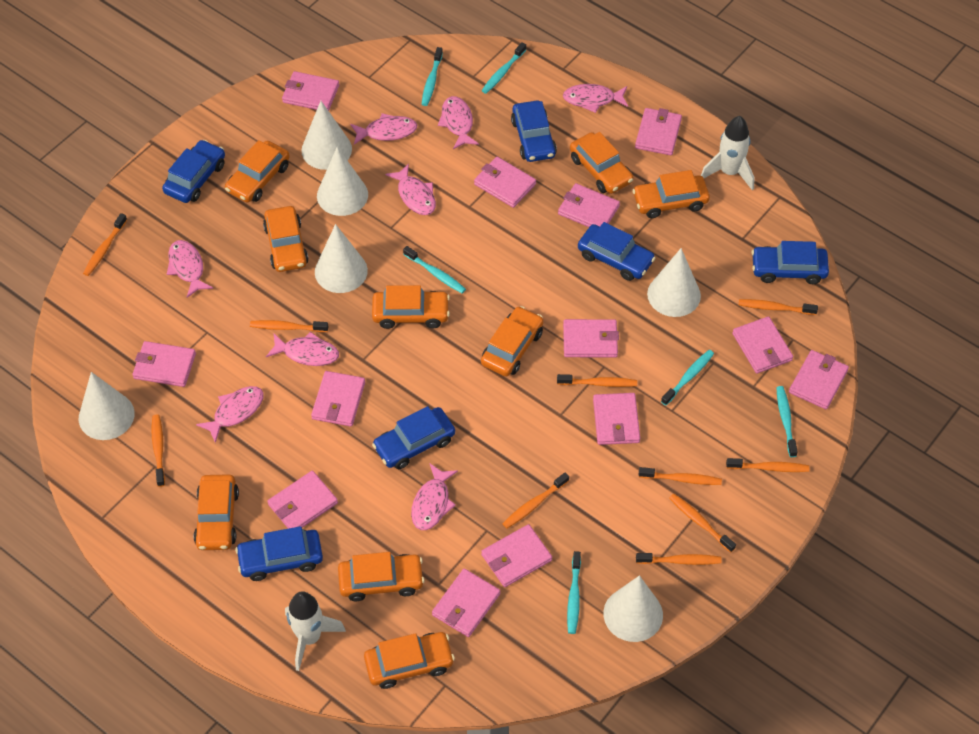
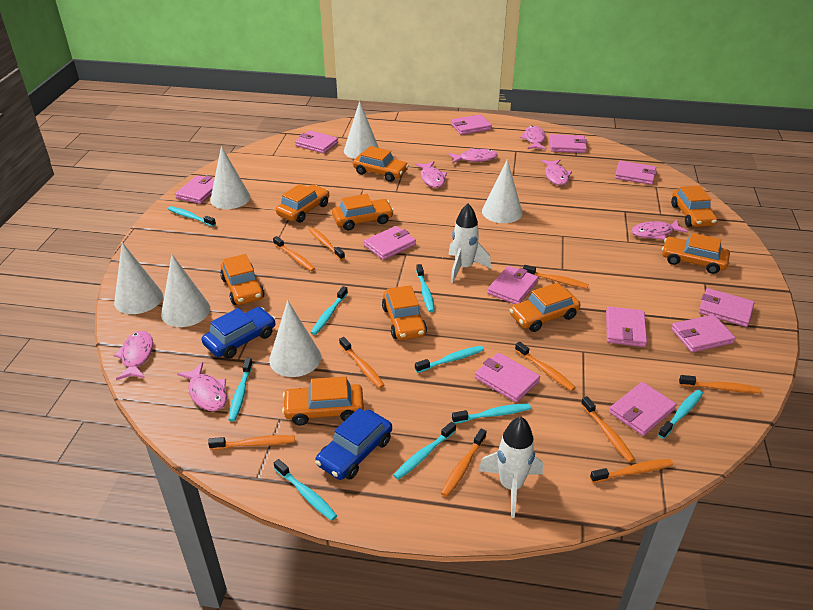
blue car: [162,140,225,203] [235,526,323,581] [372,406,455,469] [511,101,557,162] [578,222,655,281] [752,241,829,284] = 6 -> [202,307,276,359] [315,408,392,480] = 2
pink fish: [167,240,213,298] [196,386,264,443] [266,332,339,366] [350,113,417,145] [385,163,436,215] [411,463,458,530] [438,96,479,149] [563,84,628,113] = 8 -> [113,331,153,380] [177,362,227,411] [416,161,447,188] [449,148,498,163] [520,126,547,150] [541,159,572,185] [631,220,688,240] = 7
pink wallet: [132,341,196,387] [267,471,338,529] [282,71,339,111] [311,371,365,427] [432,569,500,637] [474,157,536,208] [481,524,552,587] [558,183,620,227] [563,319,619,358] [593,393,640,445] [635,108,682,155] [732,316,793,373] [789,350,849,409] = 13 -> [175,175,214,204] [295,130,338,154] [364,226,416,260] [451,114,492,135] [475,353,540,403] [487,266,539,304] [549,134,587,153] [606,306,647,347] [609,382,677,436] [615,161,657,185] [671,315,736,353] [699,288,755,327] = 12
turquoise toothbrush: [403,246,466,293] [422,47,443,106] [482,42,526,94] [567,551,581,634] [661,350,714,406] [776,386,798,457] = 6 -> [168,206,216,227] [228,358,253,421] [274,459,337,521] [311,286,348,335] [393,422,456,480] [415,346,484,373] [416,264,435,312] [452,403,531,424] [658,390,703,439] = 9

